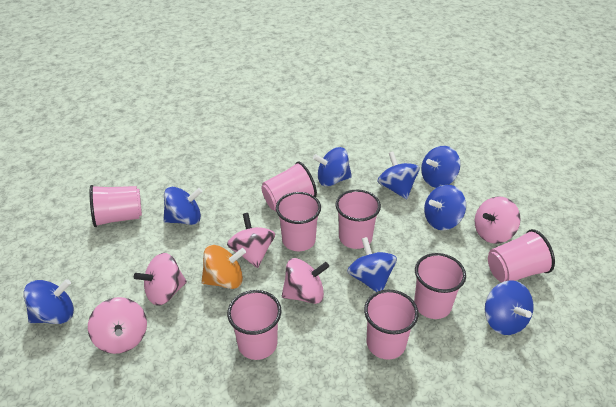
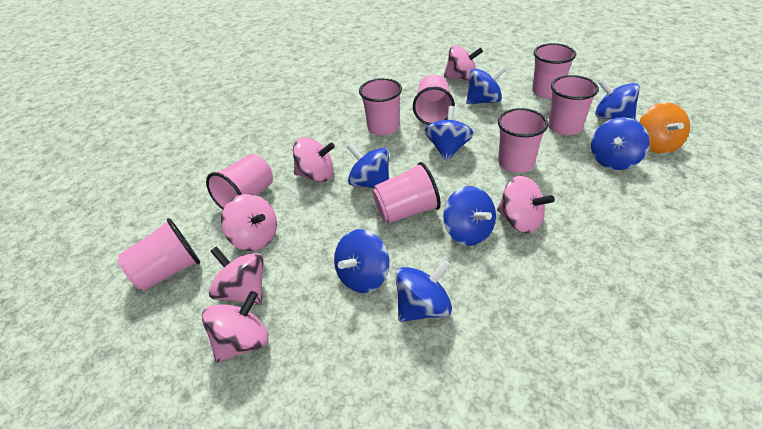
pink spinning top: [88,297,147,354] [134,253,187,306] [227,213,275,268] [282,258,329,304] [475,196,521,244] = 5 -> [202,291,269,363] [209,246,263,305] [221,194,277,251] [293,137,335,182] [444,45,483,81] [497,176,555,234] = 6

